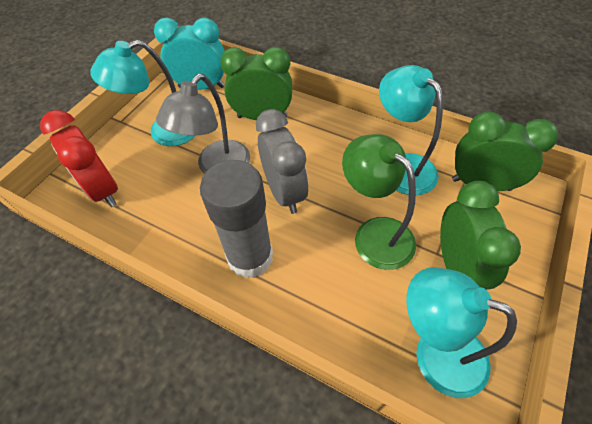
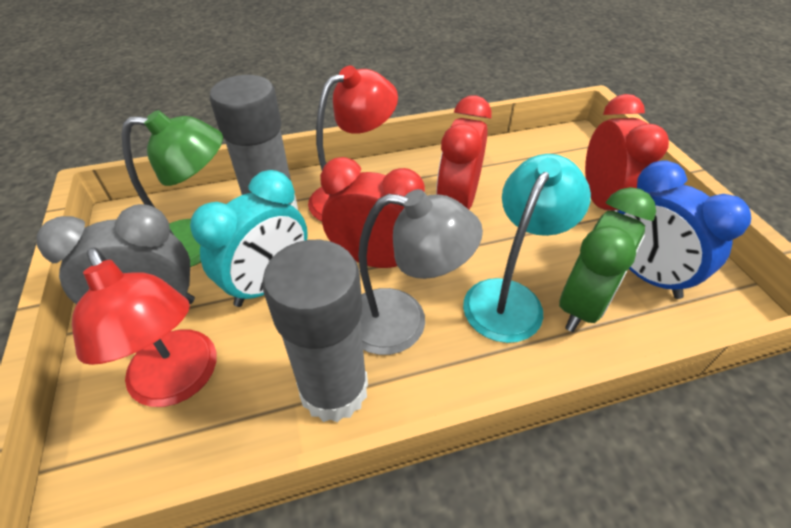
blue clock: none = 0 -> [618,160,751,299] = 1
green clock: [220,47,292,120] [440,181,521,290] [452,111,558,191] = 3 -> [559,187,656,332] = 1
grey glue stick: [200,160,273,278] = 1 -> [210,75,298,210] [262,240,368,422] = 2
red clock: [40,110,118,207] = 1 -> [320,157,425,268] [436,95,491,209] [585,94,669,212] = 3
red lamp: none = 0 -> [72,247,217,407] [308,66,398,221] = 2
turquoise lamp: [90,40,196,146] [379,65,443,196] [406,267,517,398] = 3 -> [463,154,591,343] = 1

